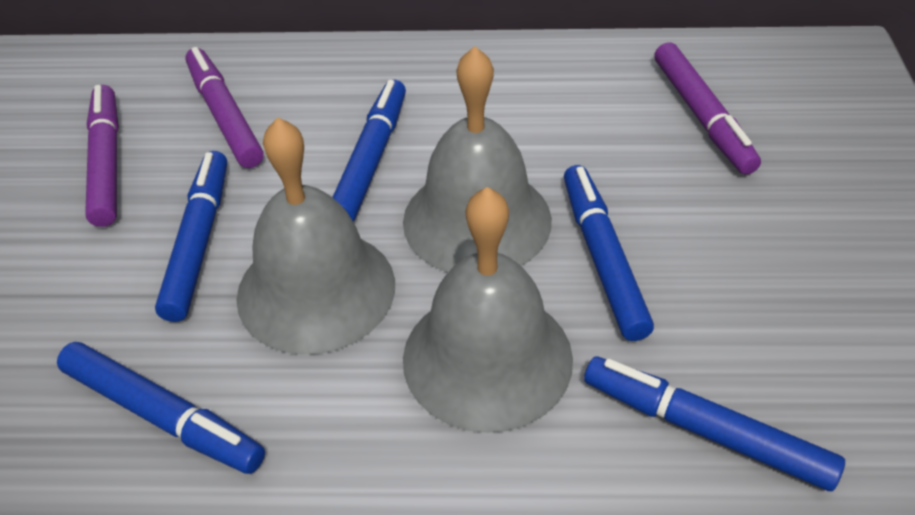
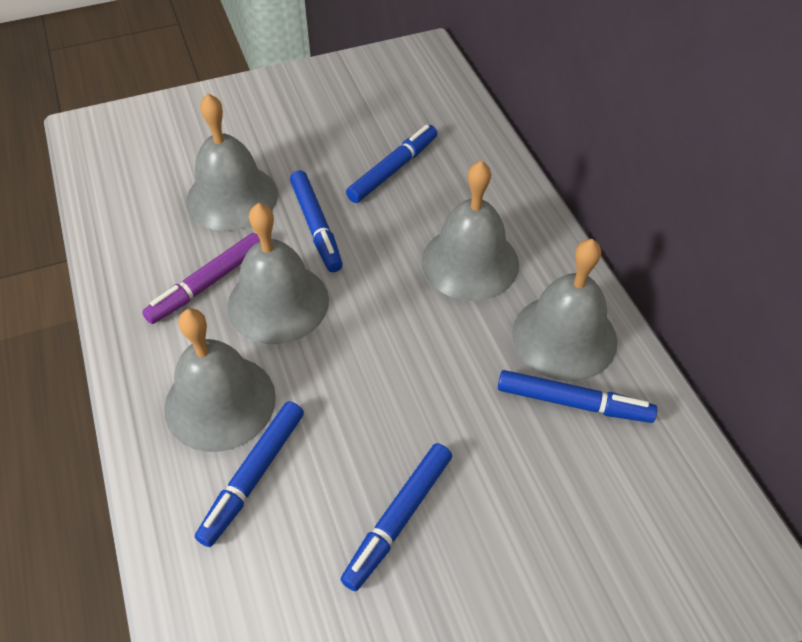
grey bell: [236,117,395,355] [403,46,552,272] [403,187,573,433] = 3 -> [164,308,276,452] [186,93,278,231] [227,203,329,344] [422,161,519,301] [512,239,617,381] = 5
purple marker: [85,85,119,227] [185,47,264,168] [654,42,761,175] = 3 -> [142,233,260,324] = 1

